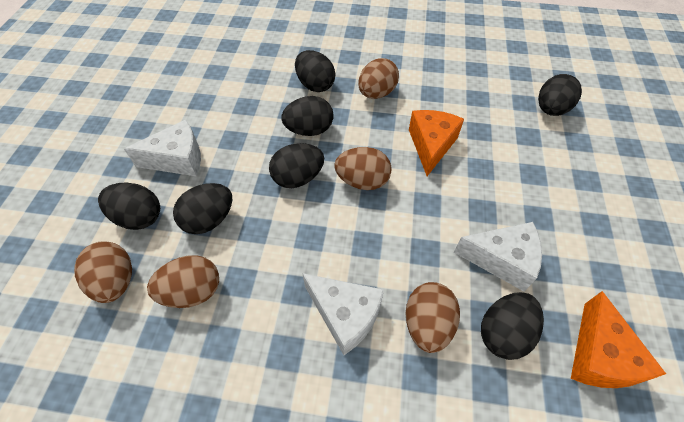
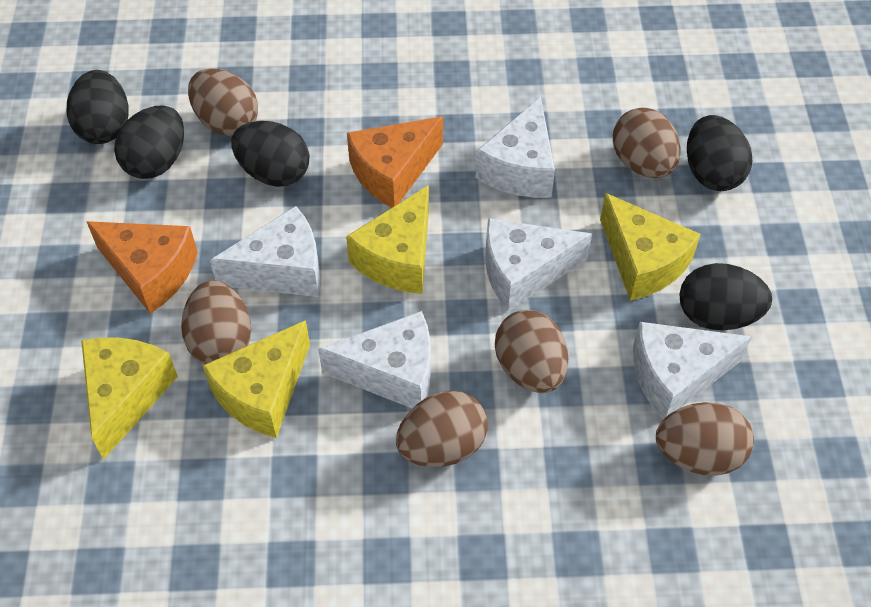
black egg: [98,183,160,230] [173,183,232,234] [269,143,324,188] [281,96,334,136] [295,50,335,92] [481,292,544,360] [538,74,582,116] = 7 -> [66,70,129,144] [114,105,184,179] [231,121,309,187] [679,263,772,330] [687,115,752,191] = 5
brown egg: [74,241,132,303] [147,255,219,308] [334,147,392,190] [358,58,399,99] [406,282,460,353] = 5 -> [181,280,251,364] [188,68,258,136] [396,391,488,467] [495,310,568,393] [613,107,680,178] [656,402,754,476] = 6
white cheese: [124,120,201,176] [302,273,384,355] [454,222,542,291] = 3 -> [210,206,321,297] [318,311,431,408] [475,97,555,198] [485,218,592,311] [633,322,752,419] = 5
yellow cheese: none = 0 -> [81,338,178,460] [203,320,310,438] [346,185,429,294] [600,193,701,301] = 4

